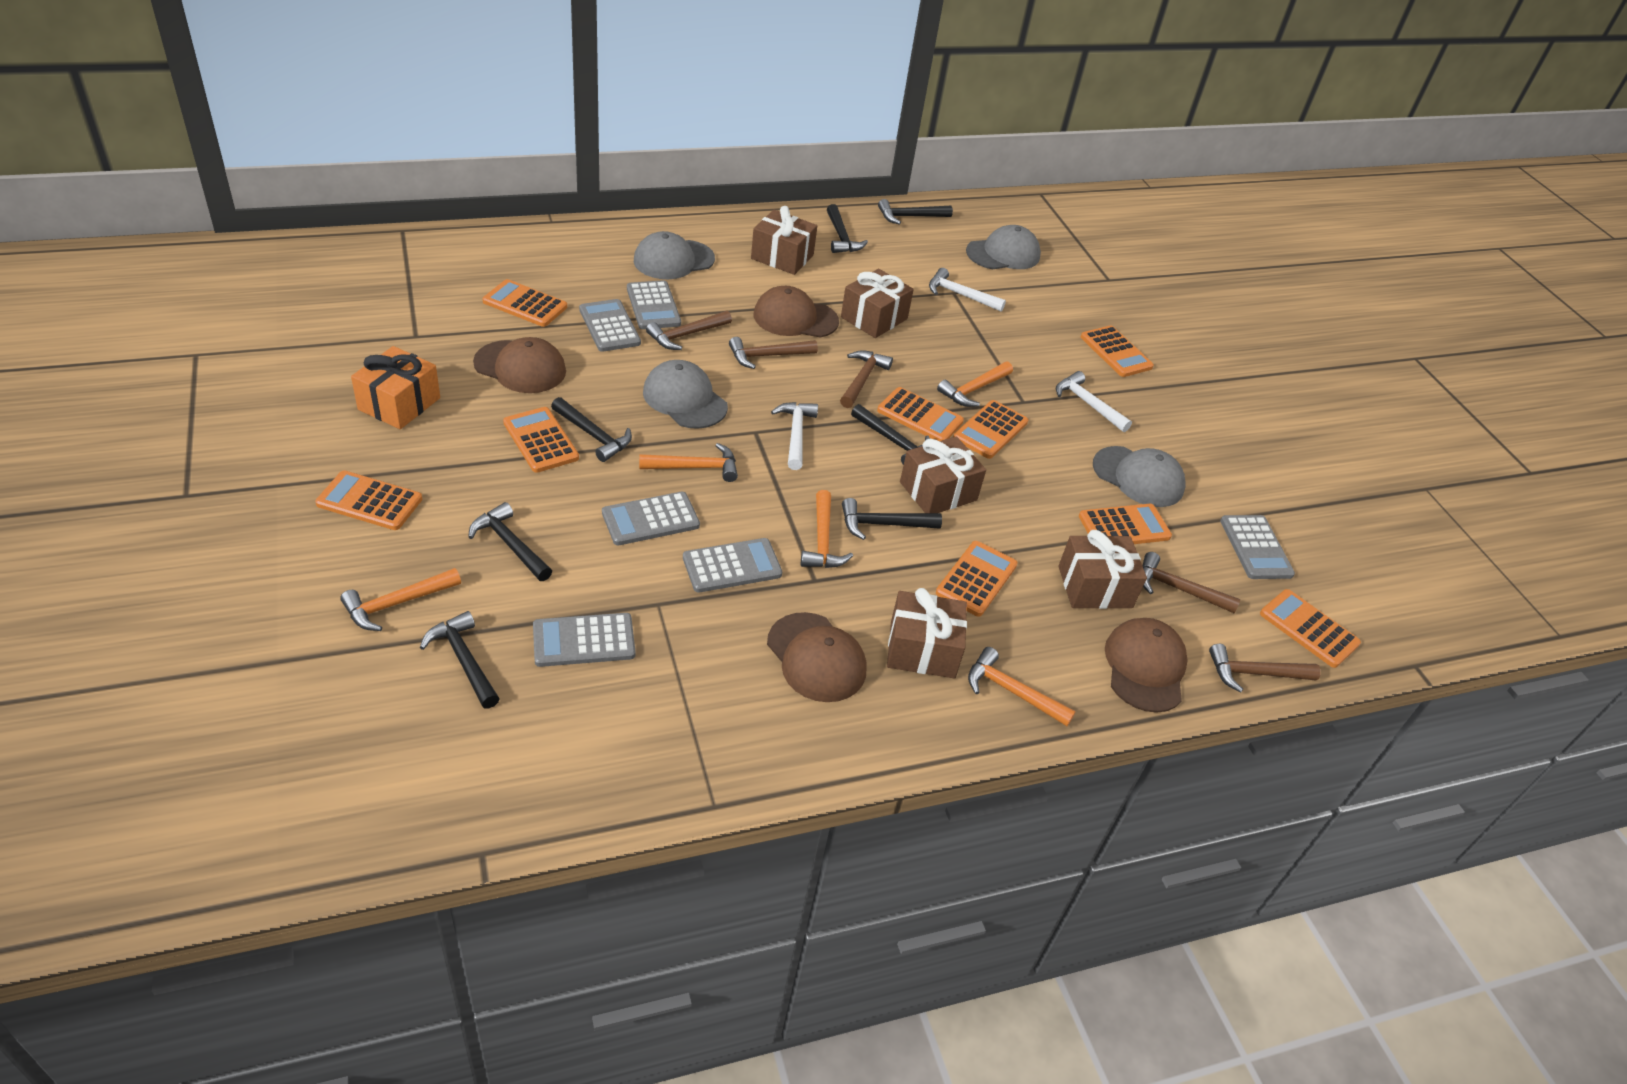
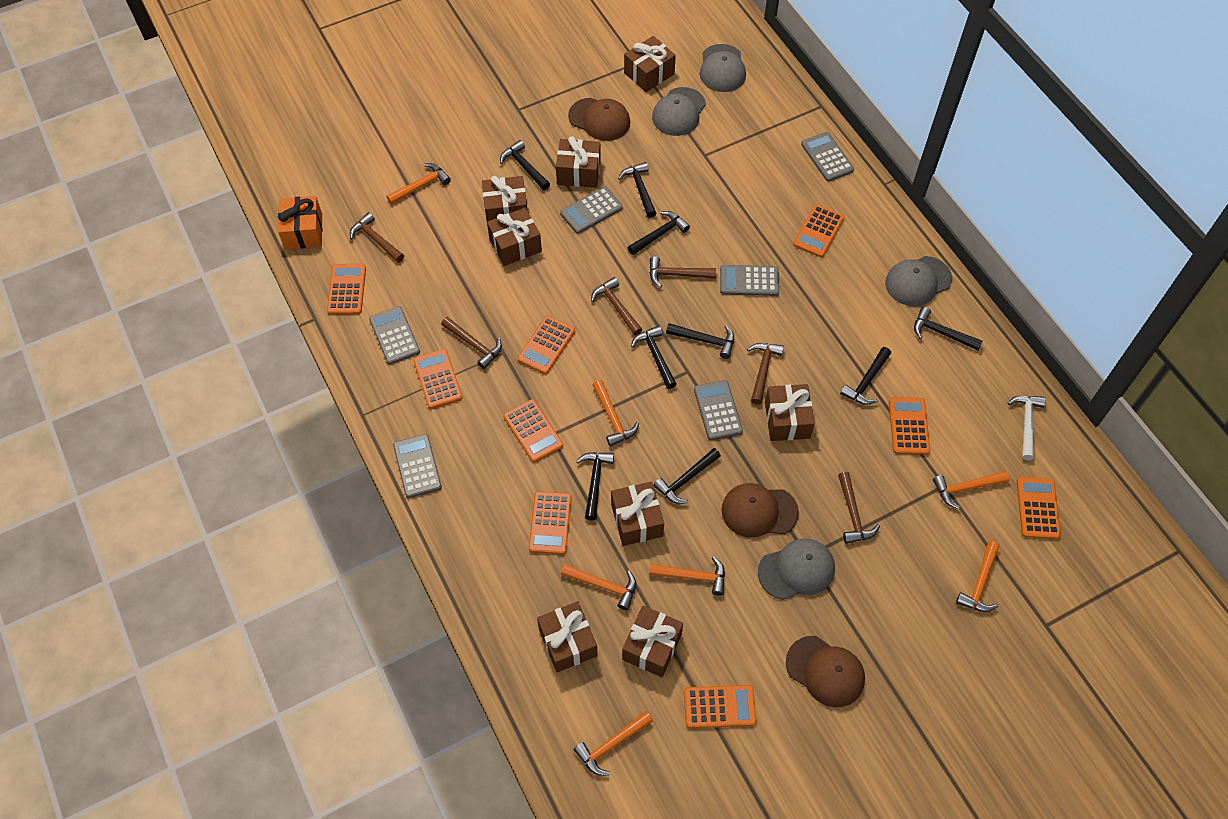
black hammer: [420,611,500,709] [468,502,552,581] [551,397,632,462] [827,204,868,253] [842,498,942,540] [851,404,930,465] [878,199,953,225] = 7 -> [500,140,550,190] [576,452,614,520] [618,162,657,218] [627,211,690,255] [631,325,677,389] [653,448,721,504] [666,323,734,359] [840,347,891,405] [914,307,983,350] = 9
brown cap: [473,337,566,393] [754,286,839,337] [767,612,867,702] [1105,618,1188,713] = 4 -> [568,98,630,141] [721,483,799,538] [786,636,865,707] = 3
brown gift: [751,206,817,275] [841,269,914,338] [887,588,967,678] [900,436,986,513] [1058,530,1147,609] = 5 -> [482,176,527,222] [487,208,542,266] [537,601,597,672] [556,136,601,188] [611,482,664,546] [622,606,683,677] [624,36,676,92] [765,384,815,441] = 8
brown hammer: [646,311,732,350] [729,337,818,369] [840,350,893,408] [1142,552,1240,613] [1209,644,1321,693] = 5 -> [350,212,404,263] [441,317,502,369] [591,277,642,336] [649,256,716,288] [747,343,784,405] [838,472,880,544] = 6
orange hammer: [340,568,461,631] [639,443,738,482] [801,490,853,568] [937,362,1013,407] [968,647,1076,726] = 5 -> [386,163,451,205] [561,564,636,610] [574,711,653,776] [593,380,639,446] [649,556,725,595] [933,471,1010,509] [956,541,999,612] = 7
white hammer: [771,402,818,470] [929,268,1006,311] [1056,371,1132,432] = 3 -> [1008,395,1046,460] = 1

